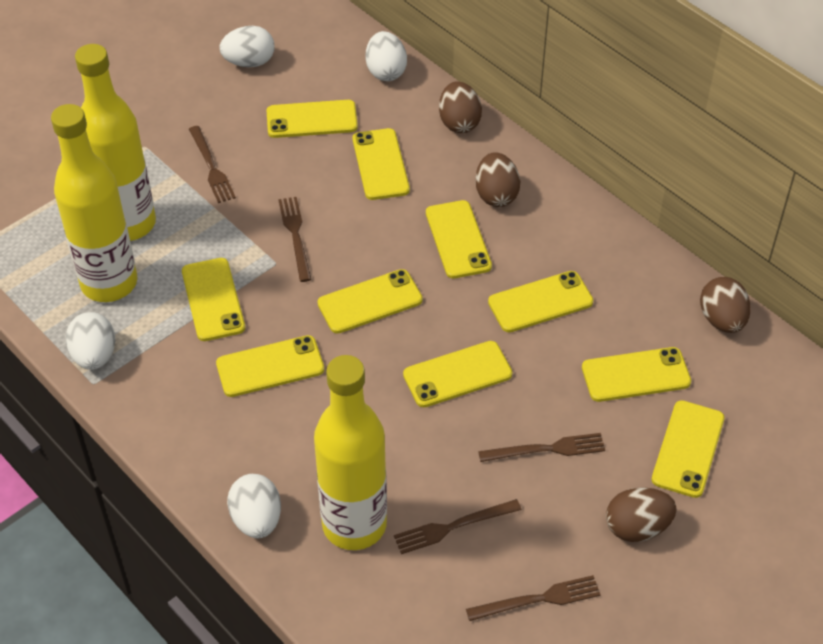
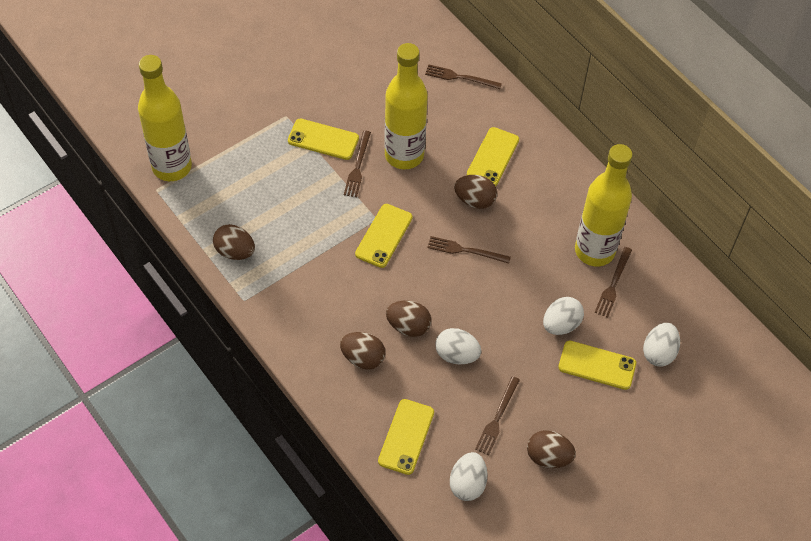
brown egg: [439,81,482,133] [475,152,520,207] [606,487,677,542] [700,277,751,333] = 4 -> [213,224,255,260] [340,332,385,369] [386,301,431,337] [454,175,497,209] [527,430,576,468] = 5
yellow phone: [182,258,245,341] [216,335,324,397] [267,100,358,138] [318,269,423,333] [353,128,410,200] [403,341,512,407] [426,200,492,278] [488,271,593,332] [582,347,691,402] [652,400,725,498] = 10 -> [288,119,359,160] [355,204,413,268] [378,399,434,475] [467,127,519,186] [558,341,636,390] = 5

